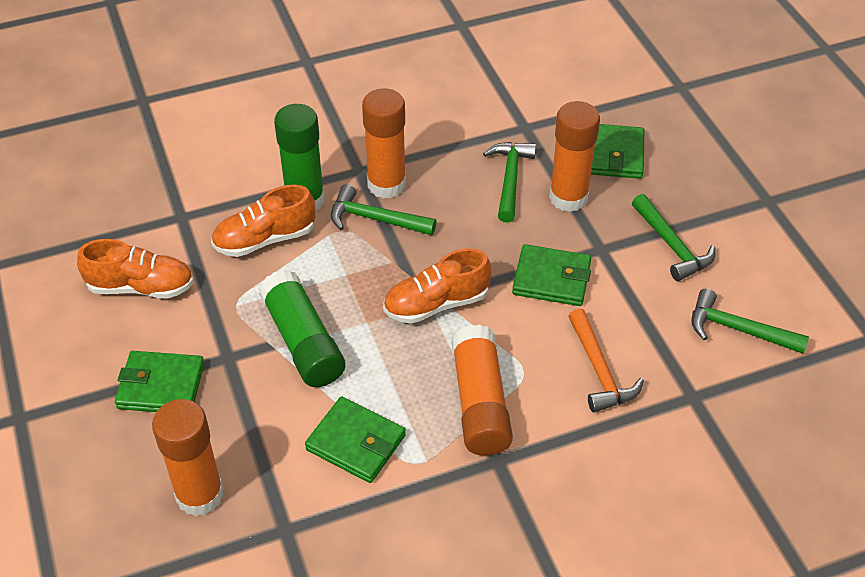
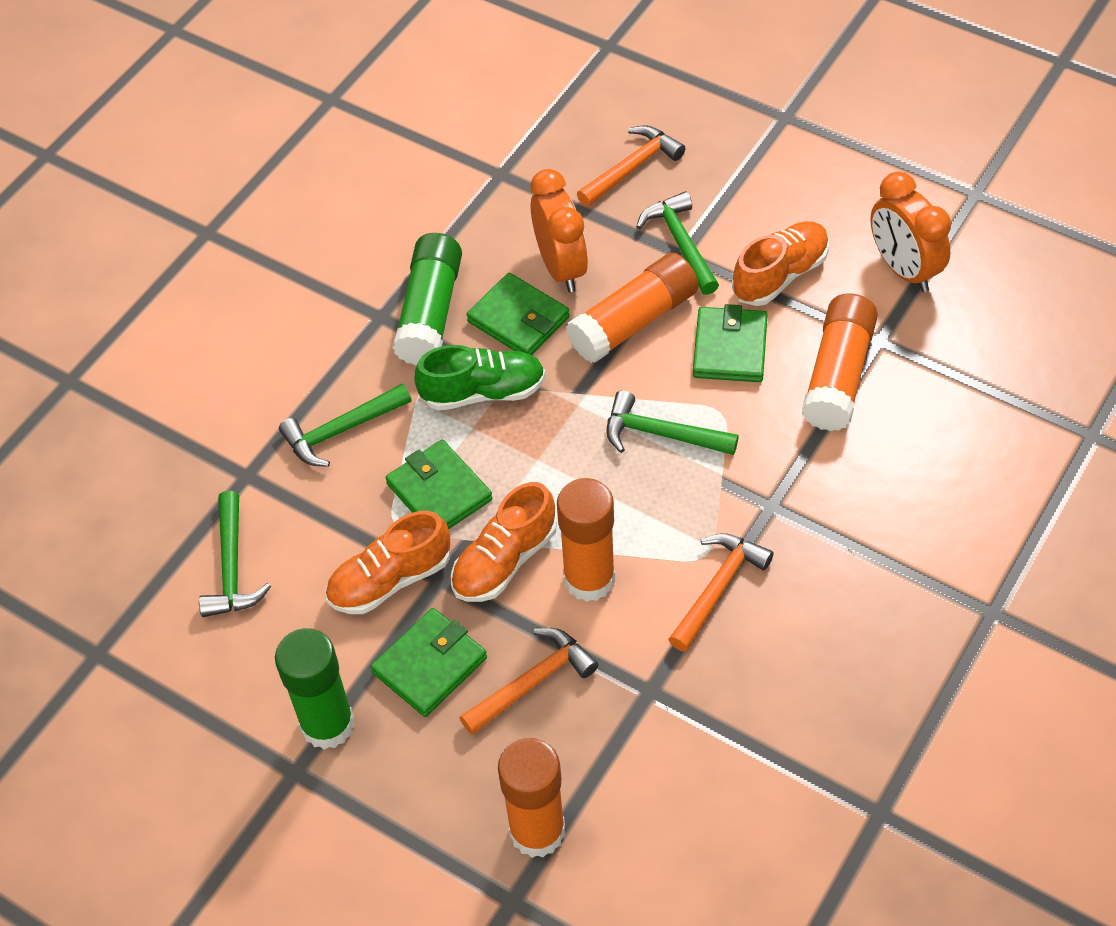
green shoe: none = 0 -> [414,345,545,411] = 1
orange clock: none = 0 -> [530,169,588,292] [870,172,951,292] = 2
orange hammer: [568,308,644,413] = 1 -> [459,628,598,735] [577,126,686,207] [668,533,774,652] = 3

